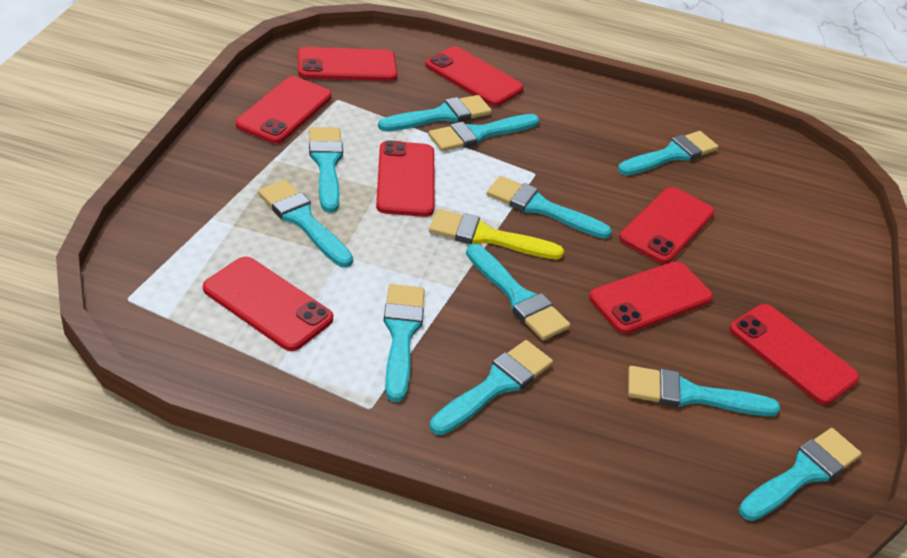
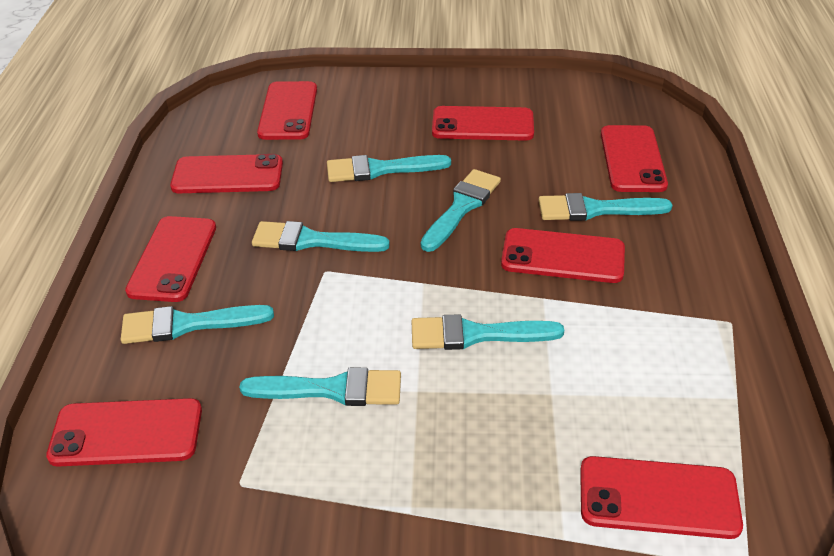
turquoise brush: [258,180,353,267] [309,127,343,212] [378,95,492,131] [384,284,425,402] [428,114,539,152] [430,340,553,435] [466,244,570,340] [486,176,612,239] [618,131,719,175] [628,366,780,416] [739,428,862,521] = 11 -> [121,305,274,344] [239,368,401,406] [252,221,390,252] [327,155,451,182] [412,314,564,350] [421,169,501,252] [539,193,673,221] = 7
yellow brush: [429,209,564,260] = 1 -> none = 0

